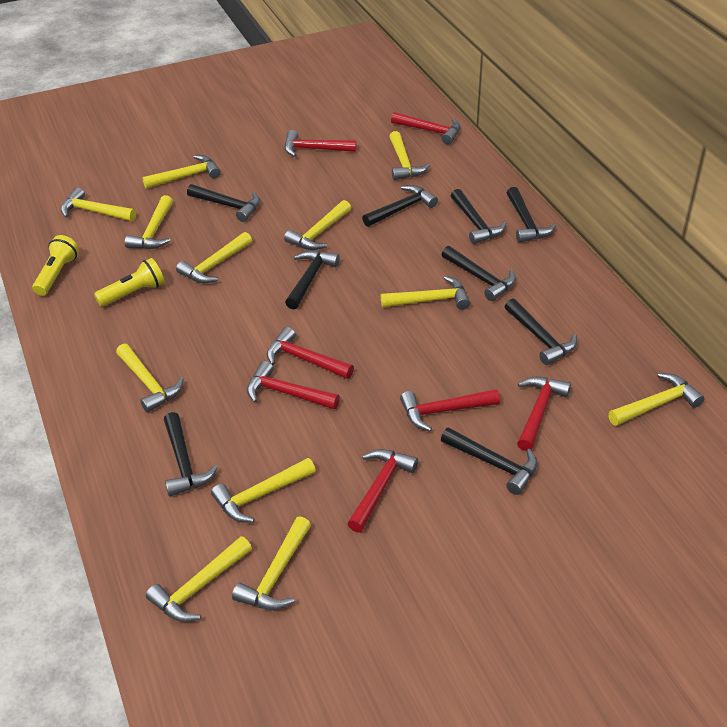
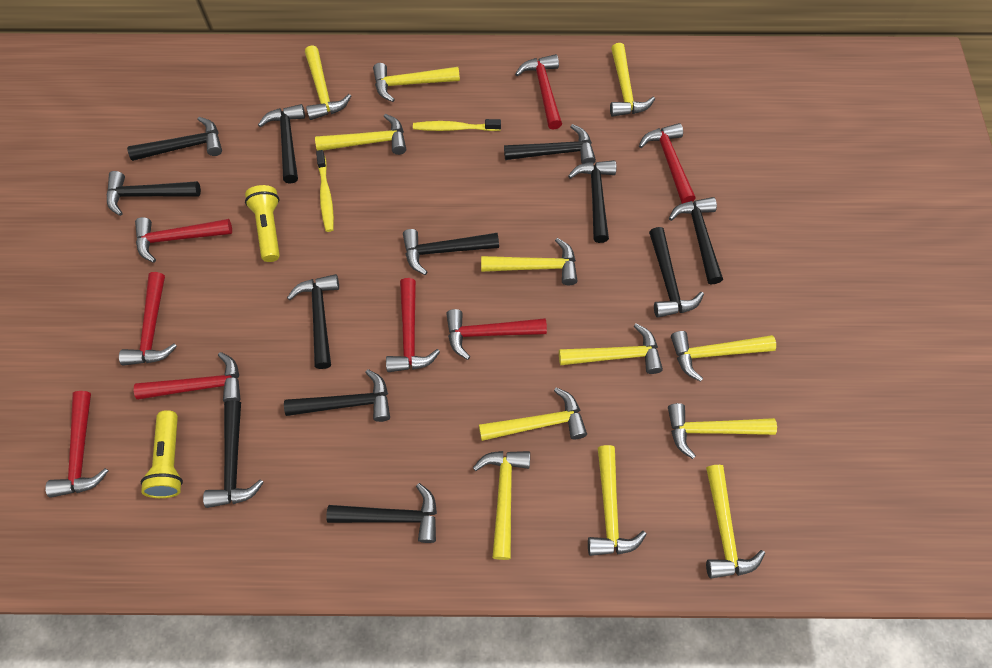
black hammer: [164,412,218,497] [187,184,260,222] [285,250,340,309] [362,185,438,227] [441,427,537,495] [442,246,516,301] [451,189,507,244] [505,299,577,365] [507,187,556,243] = 9 -> [107,171,201,216] [127,117,222,161] [203,400,264,508] [258,104,305,184] [284,369,390,422] [287,274,339,369] [326,483,437,543] [403,229,499,275] [504,124,596,164] [568,160,616,243] [649,227,704,318] [669,197,723,285] = 12
red hammer: [247,361,340,409] [267,327,354,379] [284,130,356,157] [347,449,418,532] [391,112,460,144] [400,389,500,431] [517,377,571,451] = 7 -> [45,391,108,498] [119,272,177,366] [134,352,241,402] [135,217,232,263] [386,278,440,372] [446,309,547,360] [515,54,562,130] [639,123,696,204] = 8
yellow toothbrush: none = 0 -> [316,150,334,232] [413,119,501,131] = 2

